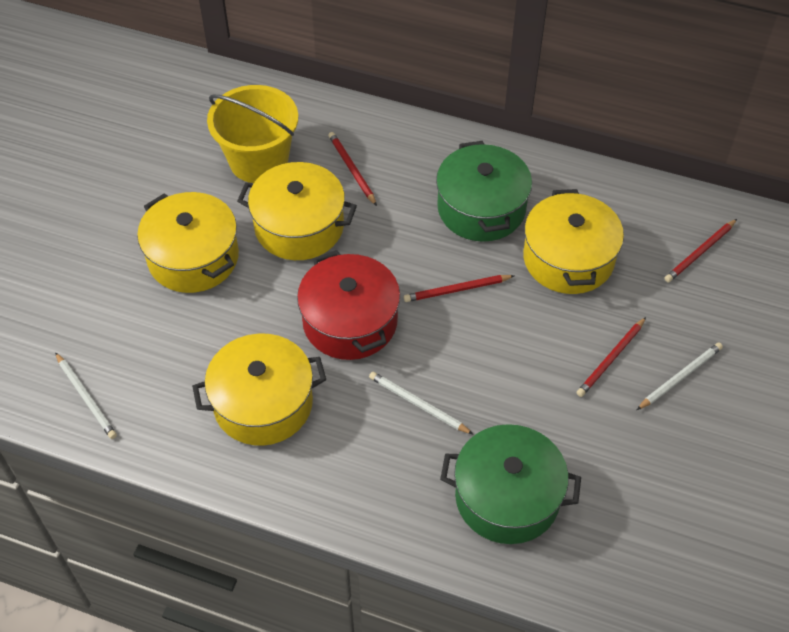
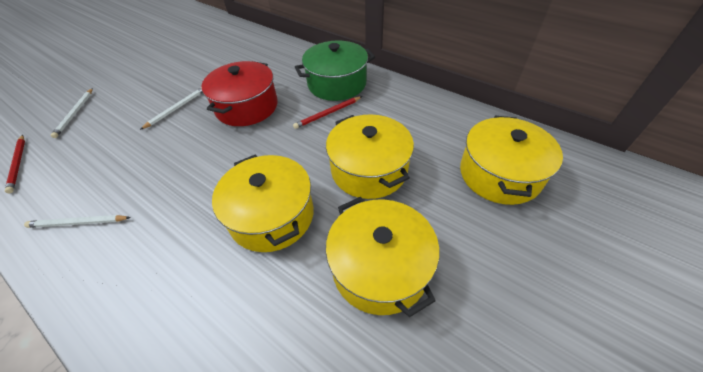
green pot: [436,141,532,242] [440,424,581,544] = 2 -> [295,41,375,101] = 1
red pencil: [328,132,377,206] [404,275,515,302] [576,317,646,397] [664,219,737,282] = 4 -> [5,135,25,193] [293,96,362,129] = 2
yellow bucket: [207,85,298,183] = 1 -> none = 0

